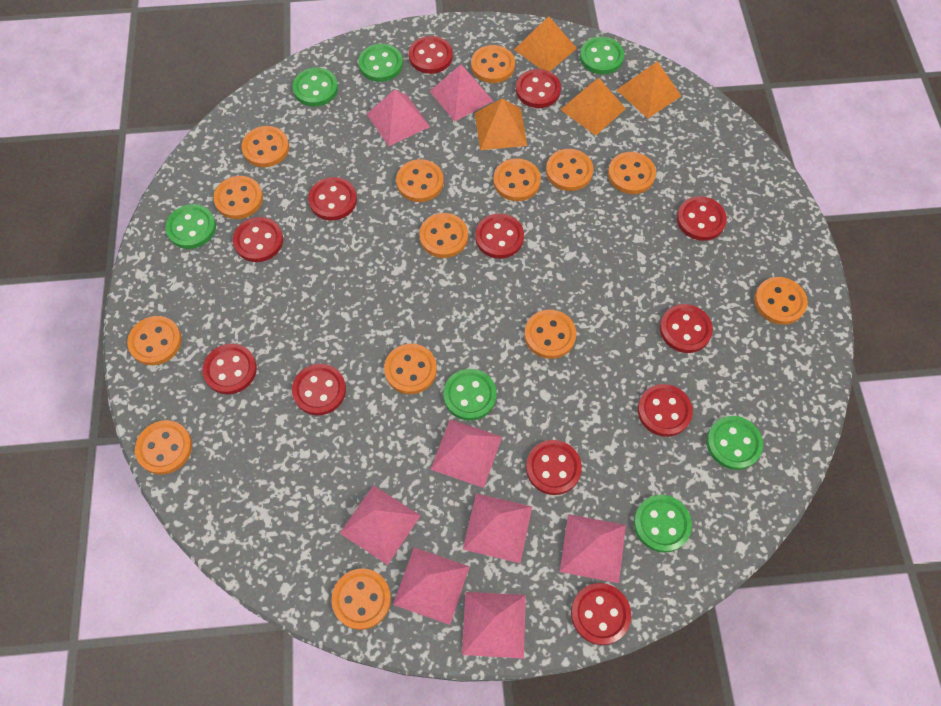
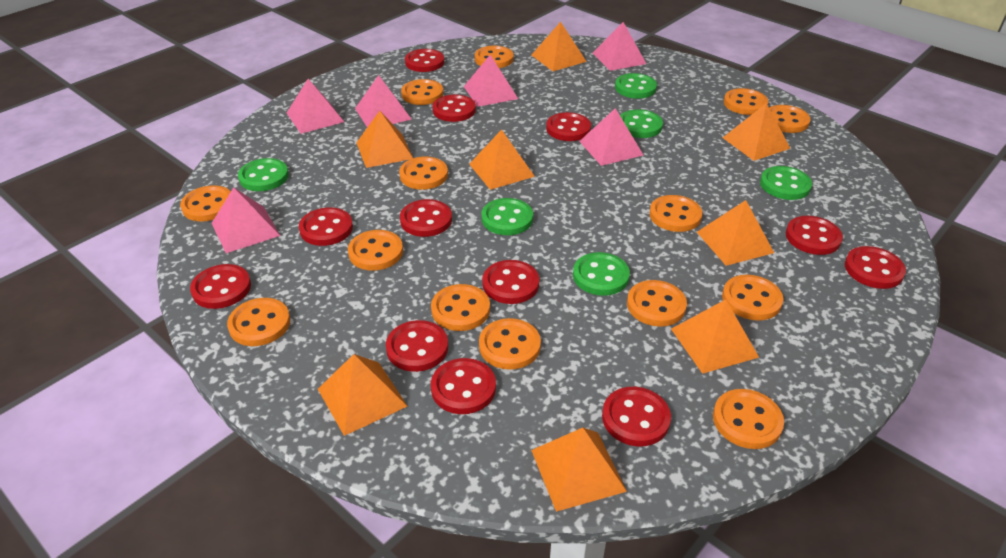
green button: [165,204,216,249] [292,67,338,107] [358,44,403,82] [443,369,497,421] [580,37,624,74] [634,495,692,553] [707,416,763,470] = 7 -> [238,158,289,191] [482,198,533,235] [573,252,630,296] [615,73,657,99] [620,109,663,138] [760,166,812,200] = 6
orange pyramid: [475,98,527,150] [514,16,577,72] [560,78,626,136] [617,61,681,119] = 4 -> [318,354,408,436] [356,111,413,168] [469,130,535,190] [531,428,627,512] [532,22,587,71] [671,299,759,374] [697,200,774,266] [723,103,790,161] = 8
pink pyramid: [340,485,421,565] [367,89,430,146] [393,547,470,625] [430,65,493,121] [430,419,502,488] [462,592,526,659] [463,494,532,563] [560,514,626,583] = 8 -> [212,187,280,253] [287,79,344,134] [355,75,412,127] [464,55,518,107] [579,108,643,166] [593,22,646,71] = 6

